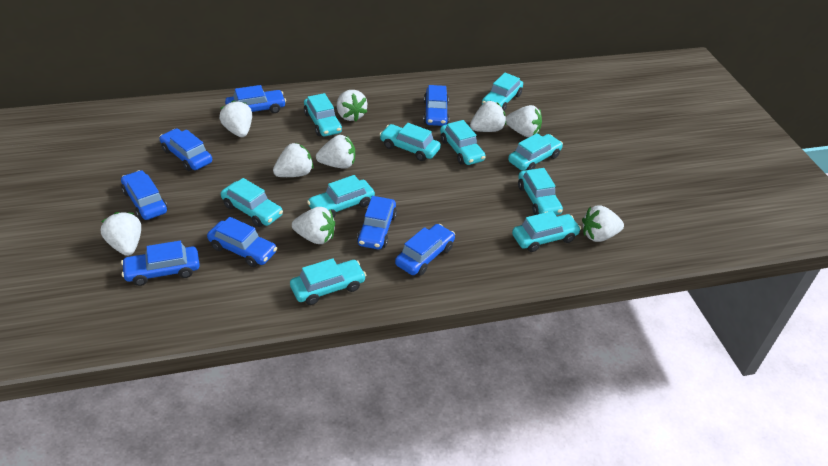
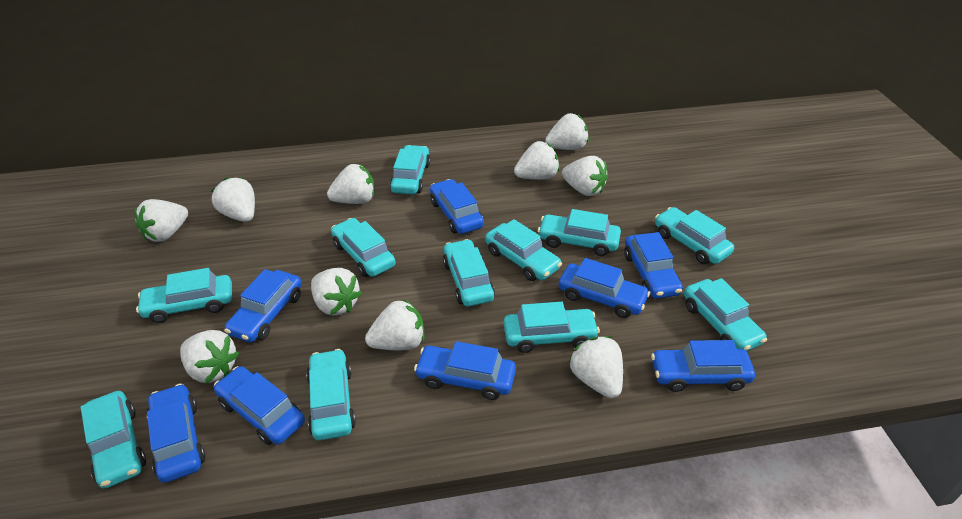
turquoise car: [221,178,283,227] [290,258,366,305] [304,93,342,136] [307,175,375,218] [379,123,441,161] [440,120,486,165] [482,73,523,111] [508,133,563,171] [512,211,581,252] [518,168,563,215] = 10 -> [81,391,146,489] [136,268,232,323] [306,349,356,440] [331,218,396,277] [390,145,431,195] [443,239,495,307] [485,219,562,281] [504,302,600,353] [538,209,621,256] [655,207,734,264] [684,278,767,351] = 11
white strawberry: [101,212,141,256] [219,100,252,137] [273,143,313,177] [292,207,335,244] [316,135,355,169] [337,90,367,121] [470,101,506,132] [506,105,542,137] [582,205,624,242] = 9 -> [134,199,188,242] [180,330,239,383] [211,177,255,222] [311,268,362,315] [327,164,375,204] [365,299,424,350] [514,141,560,180] [545,113,589,150] [562,156,608,196] [568,336,623,398] = 10

